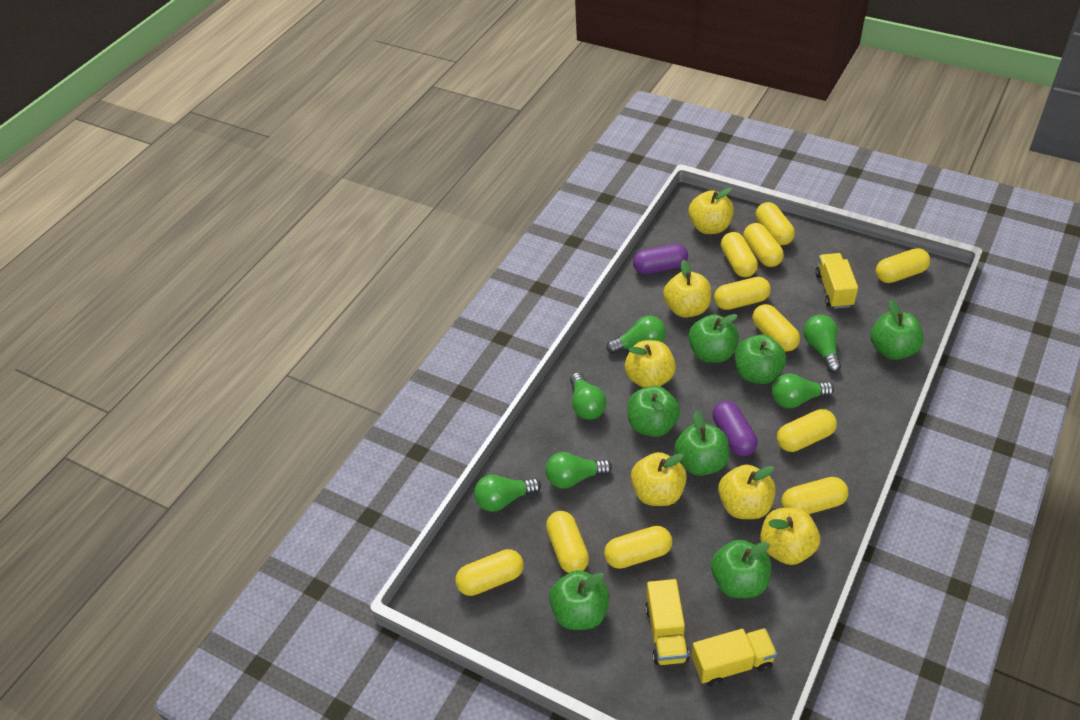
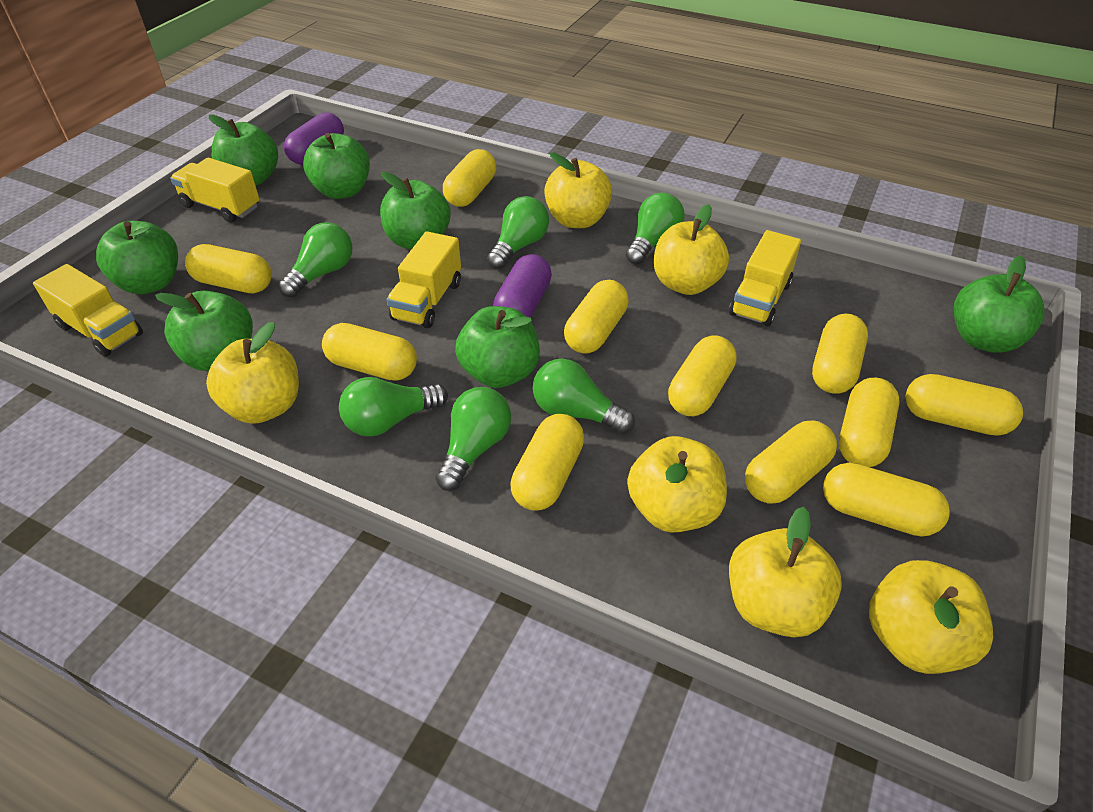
yellow truck: [645,579,689,665] [692,628,777,687] [815,253,858,309] = 3 -> [33,264,143,357] [170,157,260,222] [387,231,461,328] [729,230,801,327] = 4

